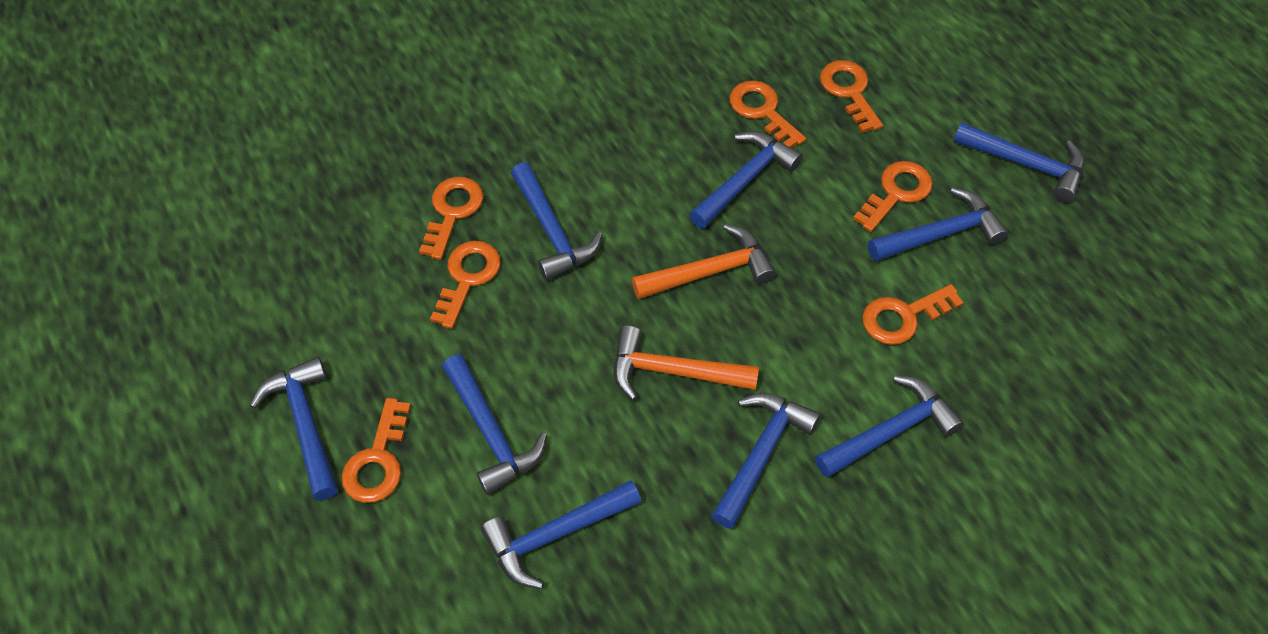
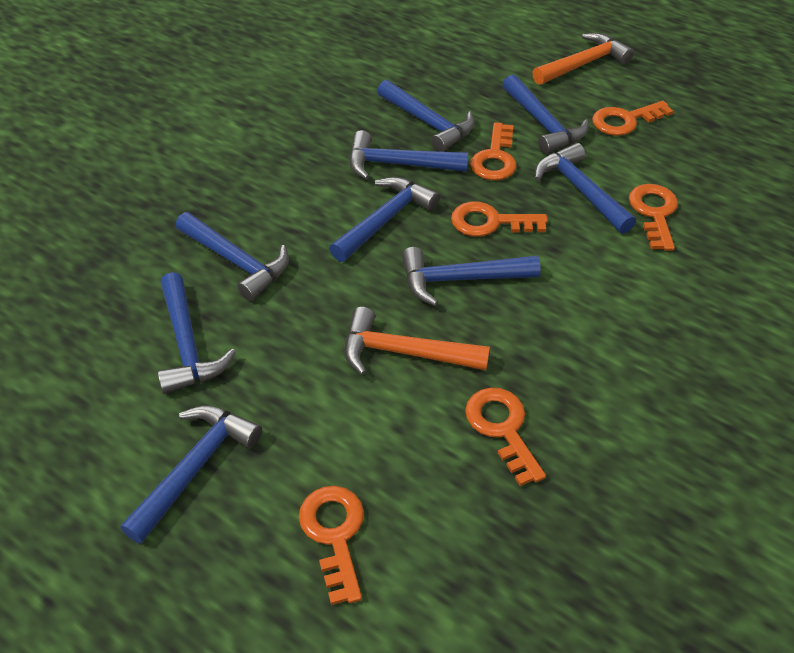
orange key: [341,398,411,503] [419,177,483,260] [430,241,501,329] [730,80,806,148] [820,60,883,133] [853,161,933,232] [862,284,964,345] = 7 -> [299,486,364,605] [451,202,548,237] [465,388,546,486] [470,122,517,180] [592,101,673,136] [629,184,678,251] = 6

